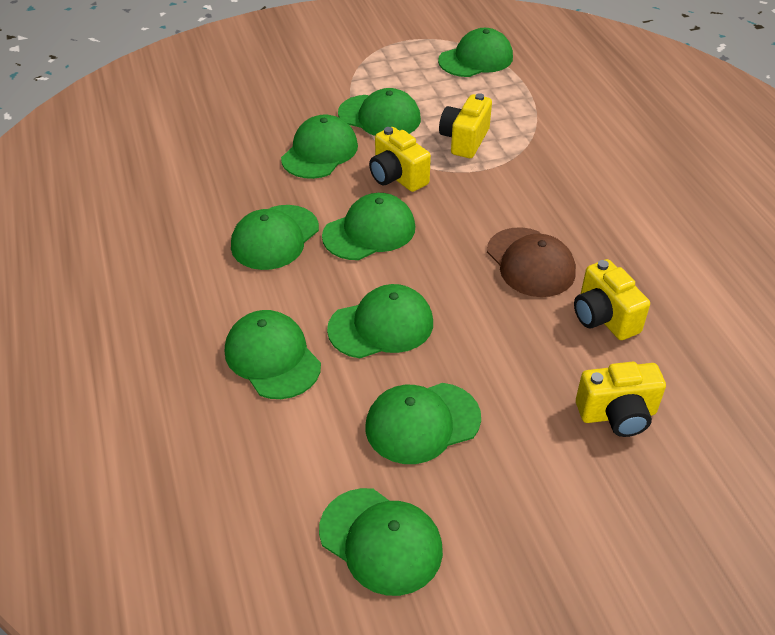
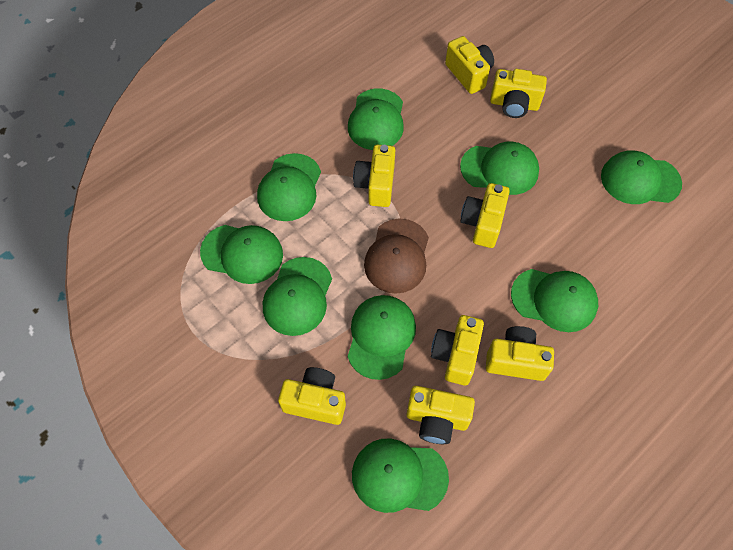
yellow camera: [369,127,431,192] [439,93,492,158] [574,259,650,340] [576,362,666,437] = 4 -> [278,367,346,425] [353,145,395,207] [406,386,475,444] [431,315,484,386] [445,36,494,94] [460,183,510,248] [486,326,554,381] [490,69,547,118] = 8

